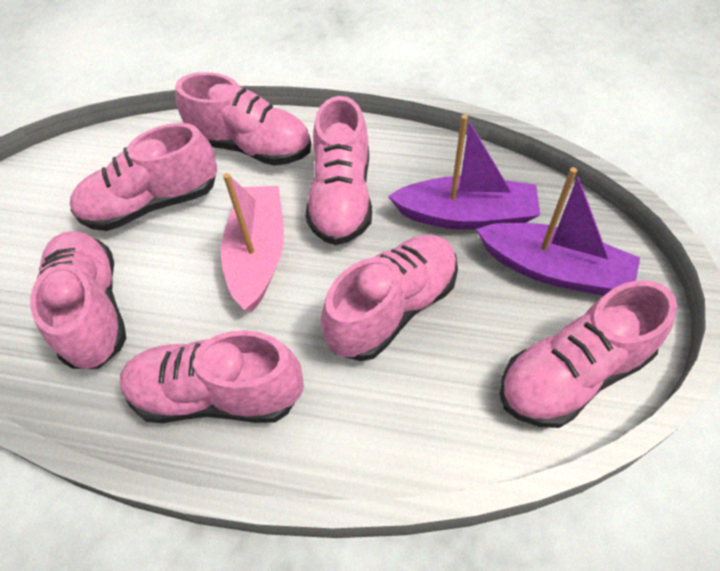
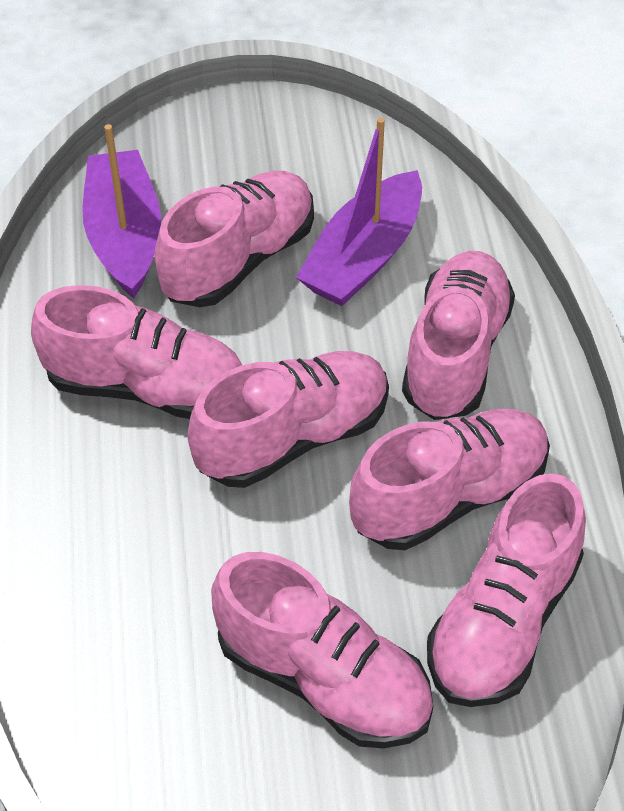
pink boat: [221,173,284,312] = 1 -> none = 0

